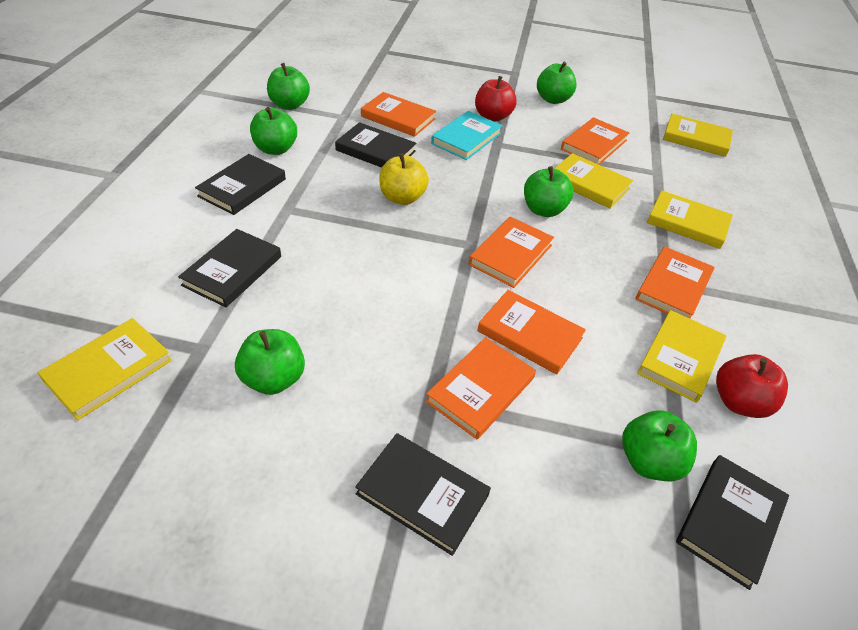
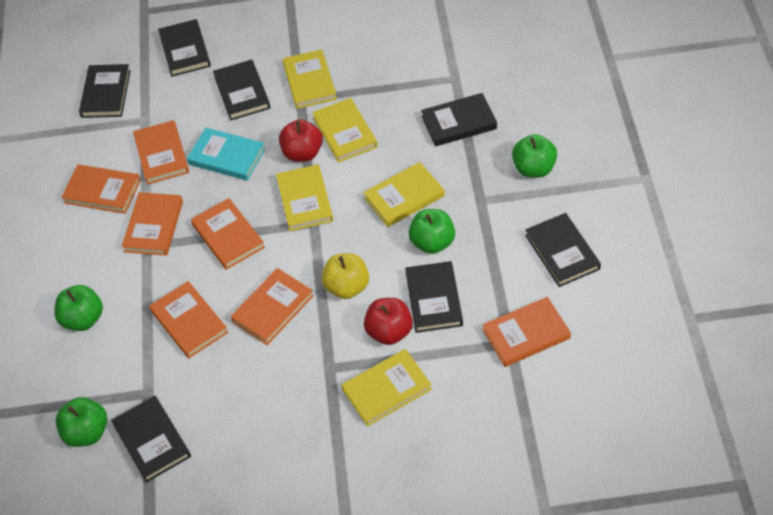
black book: [178,229,281,307] [195,154,286,215] [335,122,416,168] [355,433,491,556] [676,455,789,590] = 5 -> [79,64,131,118] [111,396,191,483] [158,19,211,77] [213,59,270,120] [405,261,463,333] [421,93,497,146] [525,213,601,287] = 7
green apple: [235,329,305,395] [250,107,297,155] [267,63,310,110] [524,166,574,217] [537,62,577,104] [622,410,697,481] = 6 -> [54,285,103,331] [55,397,107,447] [408,209,455,254] [512,134,557,178] = 4
orange book: [361,92,436,137] [425,337,536,439] [468,217,554,288] [477,290,586,375] [561,117,629,165] [635,246,715,319] = 6 -> [61,164,141,214] [122,192,183,256] [133,120,189,185] [149,281,228,358] [191,198,265,270] [231,268,314,345] [483,297,571,367] = 7

